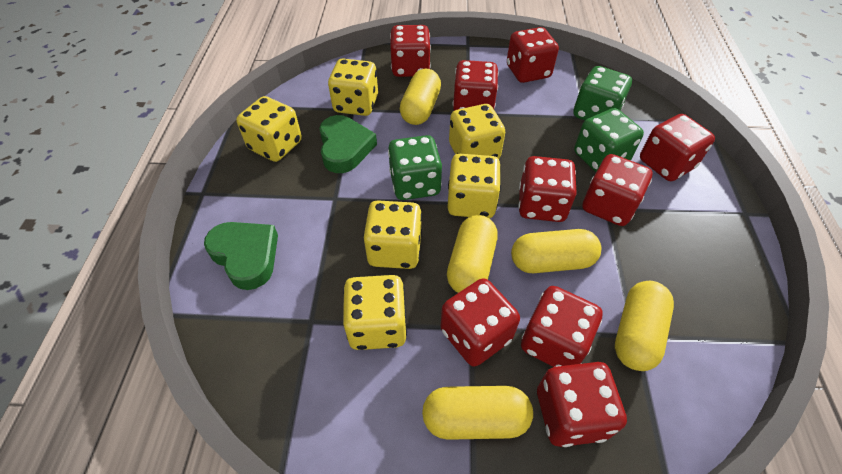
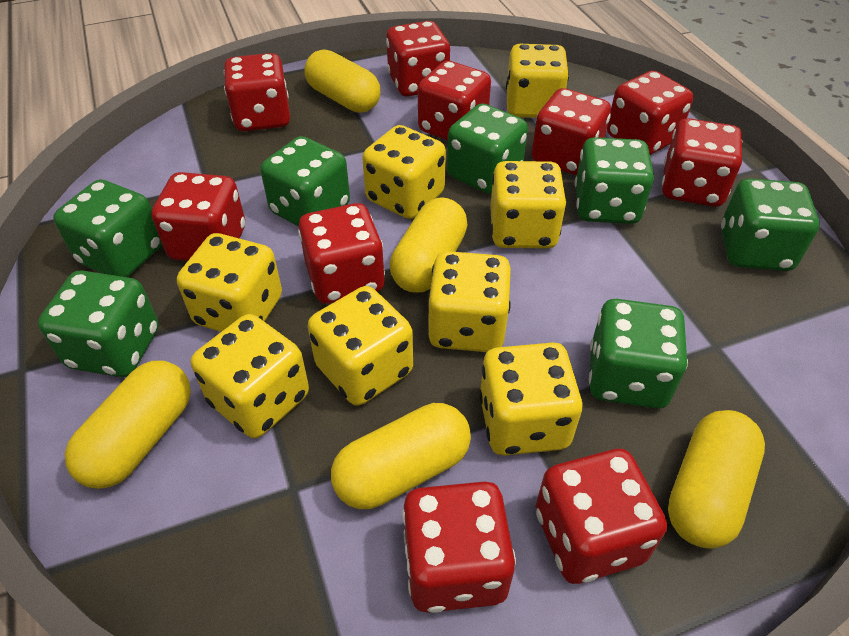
green dice: [388,135,442,200] [573,66,632,120] [574,108,644,172] = 3 -> [38,270,159,377] [53,180,162,277] [260,136,350,226] [447,103,528,194] [575,137,654,224] [589,299,688,409] [721,178,820,271] = 7
green heart: [204,222,278,290] [319,115,377,173] = 2 -> none = 0
red dice: [390,25,431,77] [441,278,520,367] [453,60,498,111] [507,27,559,83] [518,156,577,222] [521,286,603,367] [537,362,627,447] [582,154,652,226] [640,114,715,181] = 9 -> [151,172,245,261] [224,53,290,131] [298,203,385,304] [386,21,450,97] [402,481,516,613] [418,61,491,140] [532,88,611,176] [536,449,667,584] [607,71,693,155] [662,118,742,207] = 10
yellow dice: [236,96,302,162] [328,59,378,116] [343,275,407,350] [363,200,422,269] [447,154,501,218] [449,104,505,159] = 6 -> [177,233,282,332] [191,314,309,438] [308,286,413,406] [362,125,446,219] [427,251,511,352] [479,343,583,456] [490,161,567,249] [506,44,569,118] = 8

